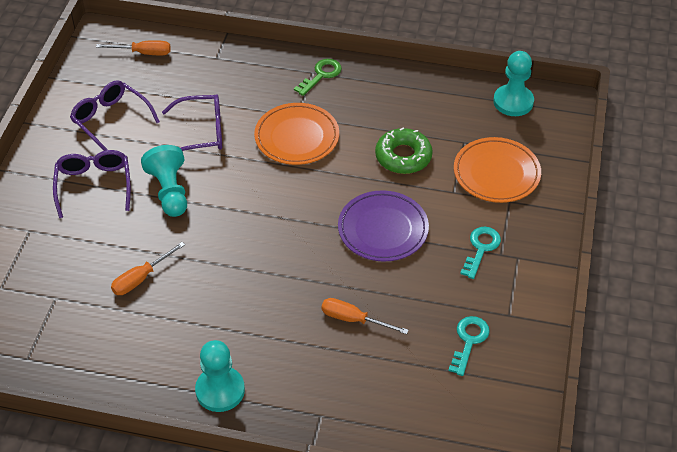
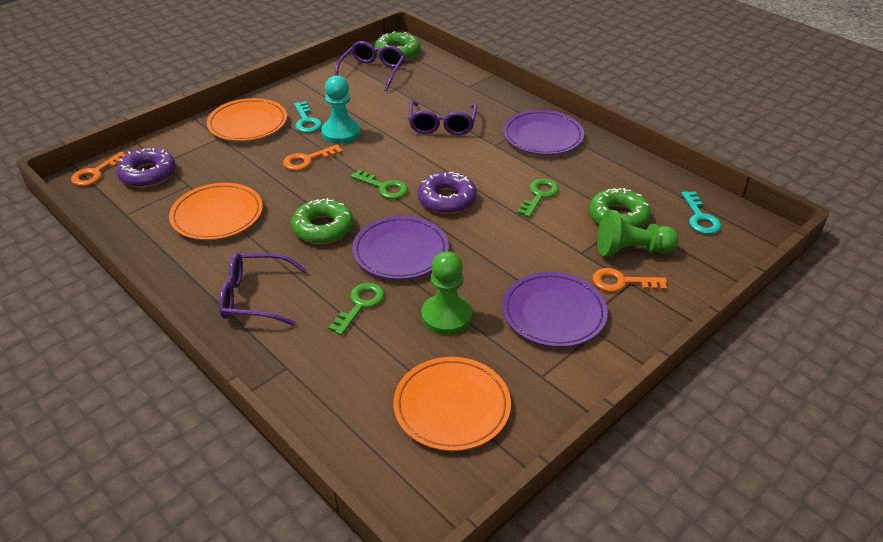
green donut: [375,128,433,174] = 1 -> [291,198,353,244] [374,31,420,61] [589,188,651,228] = 3
green key: [294,59,342,96] = 1 -> [328,283,385,335] [351,169,408,199] [517,179,559,218] = 3
green pawn: none = 0 -> [422,251,472,335] [597,209,679,257] = 2
orange key: none = 0 -> [71,152,126,186] [283,144,343,171] [592,268,667,292] = 3
orange plate: [254,103,339,165] [454,137,541,203] = 2 -> [169,183,263,240] [207,98,287,141] [393,357,511,451] = 3
orange screwdriver: [96,40,171,55] [111,242,185,295] [321,298,409,334] = 3 -> none = 0
purple donut: none = 0 -> [116,148,176,188] [418,172,477,214] = 2
purple plate: [338,190,429,262] = 1 -> [352,216,449,280] [502,272,608,347] [503,110,584,155] = 3
turquoise pawn: [141,145,187,217] [195,340,245,412] [493,51,534,116] = 3 -> [321,76,361,144] = 1

